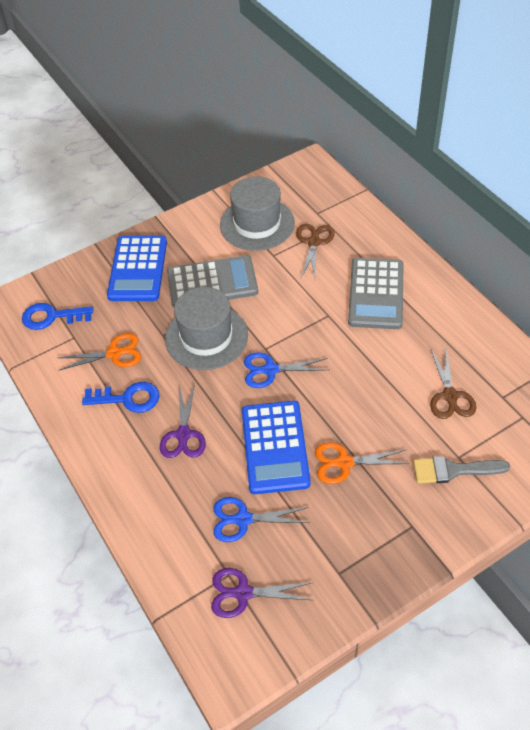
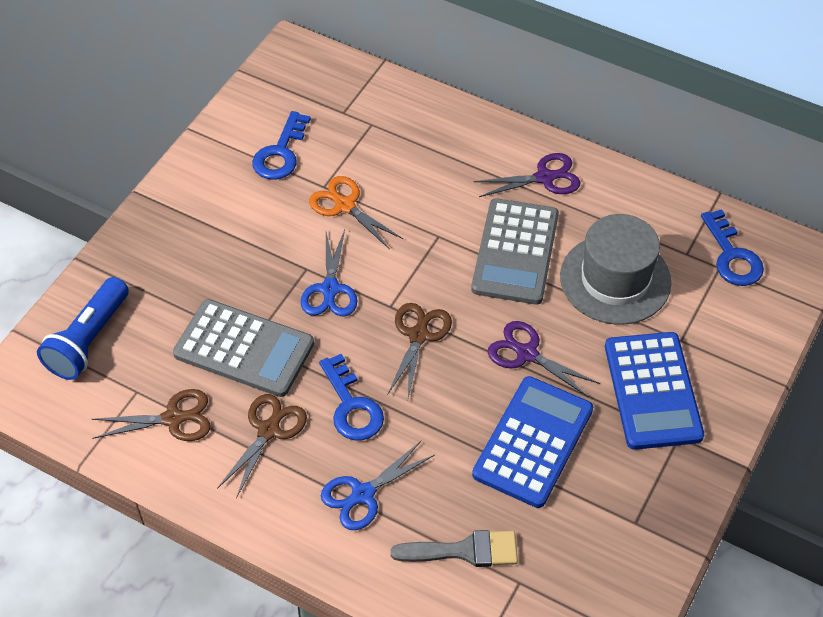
blue flashlight: none = 0 -> [37,277,129,380] = 1
blue key: [22,303,93,330] [82,382,160,413] = 2 -> [252,111,311,180] [319,354,384,441] [701,209,764,286] = 3
brown scissors: [296,224,335,278] [430,347,477,419] = 2 -> [92,389,211,441] [217,394,307,498] [387,303,452,398] = 3
grey hat: [165,287,248,370] [220,176,295,251] = 2 -> [560,214,671,325] = 1
orange scissors: [58,333,141,371] [315,442,409,484] = 2 -> [309,176,403,249] = 1

